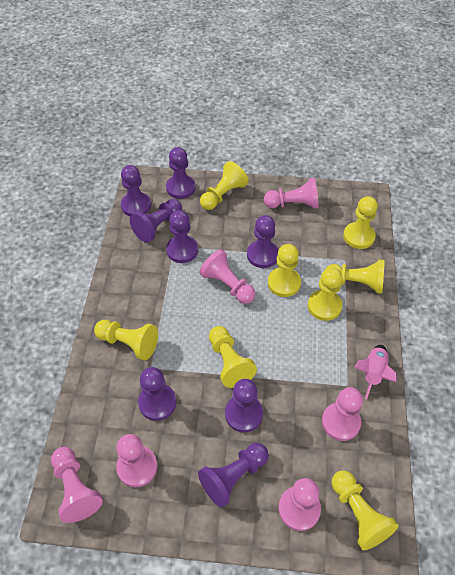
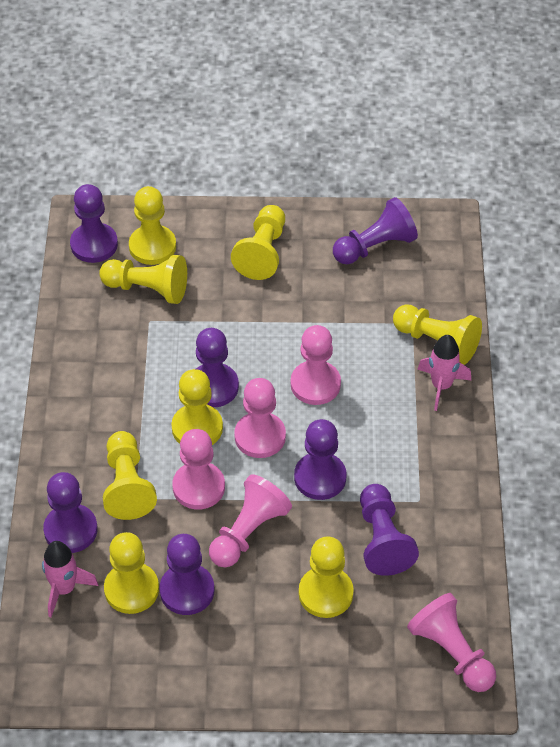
pink pawn: [51,447,103,523] [116,434,157,487] [199,249,256,304] [264,178,318,209] [278,478,321,531] [322,387,363,441] = 6 -> [172,429,225,510] [209,474,292,567] [234,378,286,458] [291,325,341,405] [407,593,496,692] = 5
pink rocket: [355,345,396,399] = 1 -> [42,541,98,617] [417,335,471,411] = 2
purple pawn: [121,165,151,216] [130,199,182,243] [138,367,176,421] [166,147,196,199] [166,210,198,263] [198,443,269,507] [225,379,263,432] [247,215,278,268] = 8 -> [43,472,98,553] [70,184,118,263] [159,534,214,615] [196,328,239,407] [294,419,346,500] [333,197,418,264] [360,484,419,576] = 7

